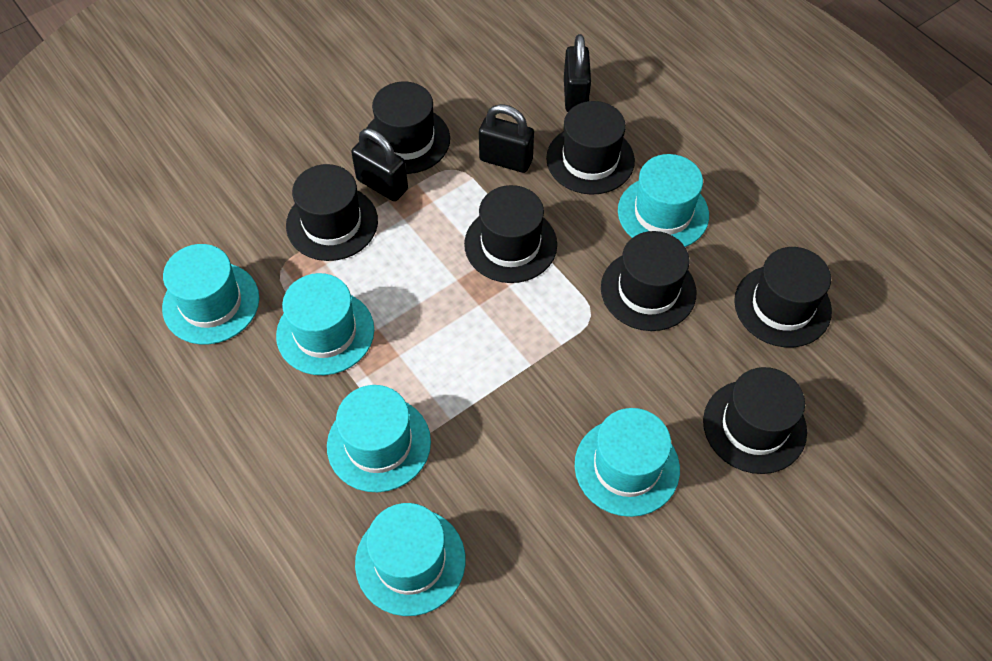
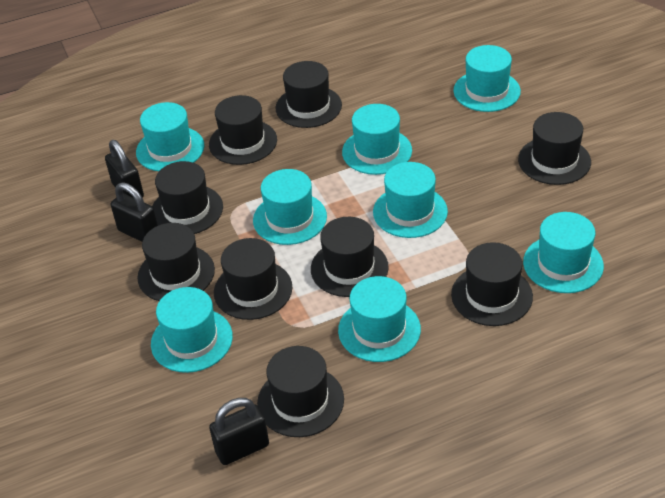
black hat: [286,164,378,261] [366,82,450,174] [464,185,557,283] [546,101,635,195] [601,231,697,331] [703,367,807,474] [734,247,832,347] = 7 -> [137,223,215,301] [152,161,223,234] [209,95,277,165] [214,238,292,320] [257,346,344,437] [275,61,342,128] [311,217,389,297] [451,242,533,326] [518,112,591,185] = 9
turquoise hat: [162,244,259,344] [276,273,374,375] [327,385,431,492] [355,503,465,616] [575,408,680,517] [618,154,709,247] = 6 -> [136,102,204,171] [151,287,233,373] [253,169,327,245] [338,276,421,362] [342,104,412,175] [373,162,448,238] [453,45,521,112] [523,212,604,293] = 8

